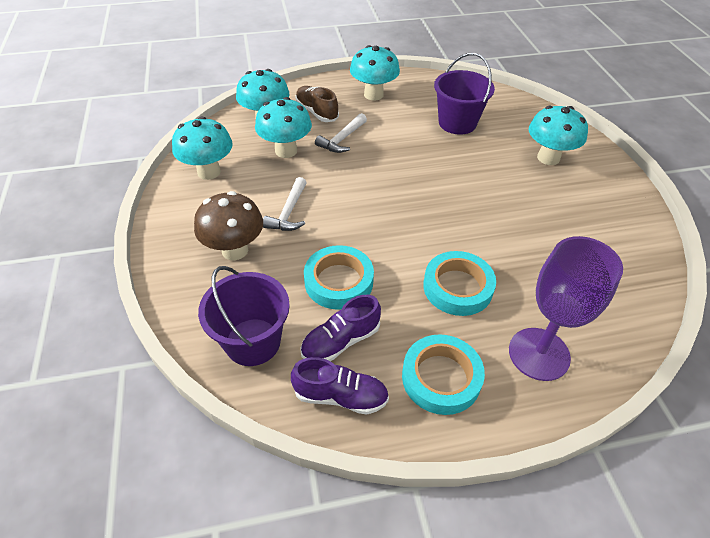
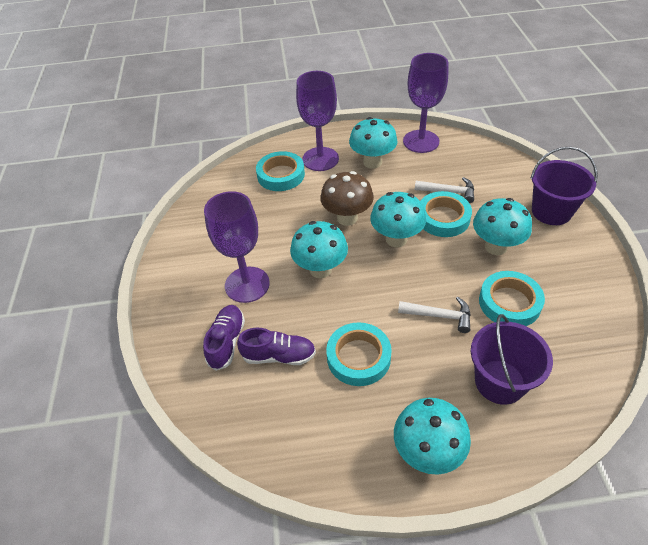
brown shoe: [295,86,339,122] = 1 -> none = 0
purple goblet: [509,236,623,381] = 1 -> [204,191,270,303] [296,71,339,171] [403,53,448,153] = 3
turquoise tape: [304,245,374,310] [402,334,485,415] [423,251,496,316] = 3 -> [256,151,305,191] [326,322,392,386] [420,191,472,237] [479,271,545,326] = 4

